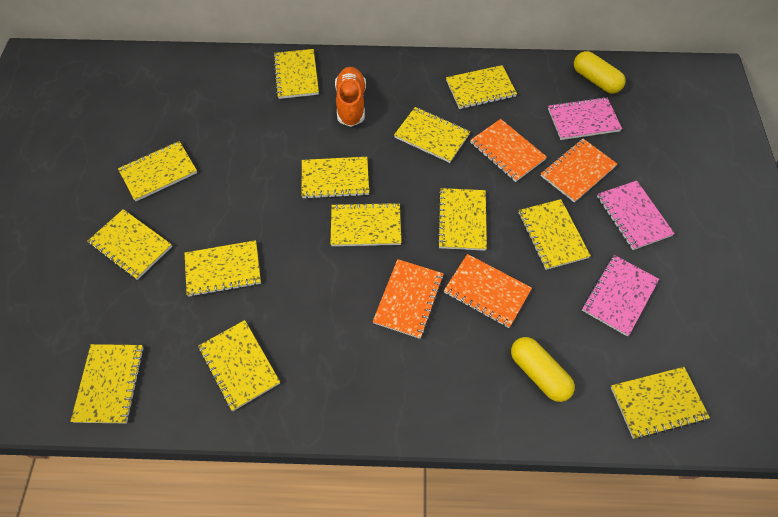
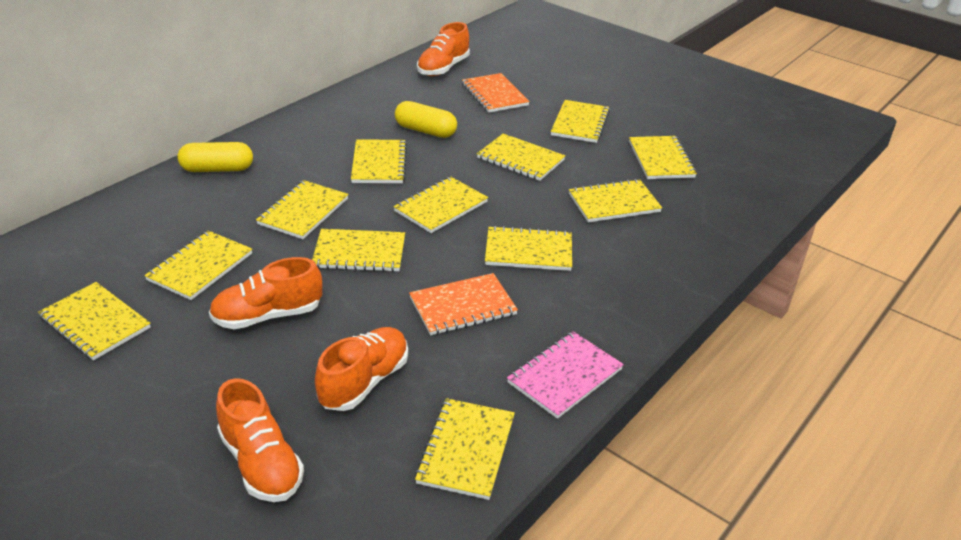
orange notebook: [373,259,444,339] [444,254,532,328] [470,119,547,182] [541,139,617,203] = 4 -> [409,273,518,335] [462,73,530,113] = 2
orange shoe: [335,67,366,127] = 1 -> [209,257,322,329] [216,378,304,502] [315,327,408,411] [417,22,470,76] = 4
pink notebook: [548,97,622,140] [582,255,659,336] [597,181,675,250] = 3 -> [507,331,624,419] = 1
yellow notebook: [70,344,144,423] [87,209,172,280] [118,141,197,201] [185,240,261,297] [198,320,280,411] [273,49,319,99] [301,157,369,199] [330,202,401,246] [394,107,470,163] [437,188,487,251] [446,65,517,109] [519,199,591,270] [611,367,710,439] = 13 -> [38,282,151,361] [144,230,252,300] [256,180,349,239] [312,229,405,272] [351,139,407,183] [393,176,488,233] [415,398,515,500] [477,134,565,181] [485,226,572,271] [551,100,610,143] [569,179,662,222] [629,136,697,179] = 12

